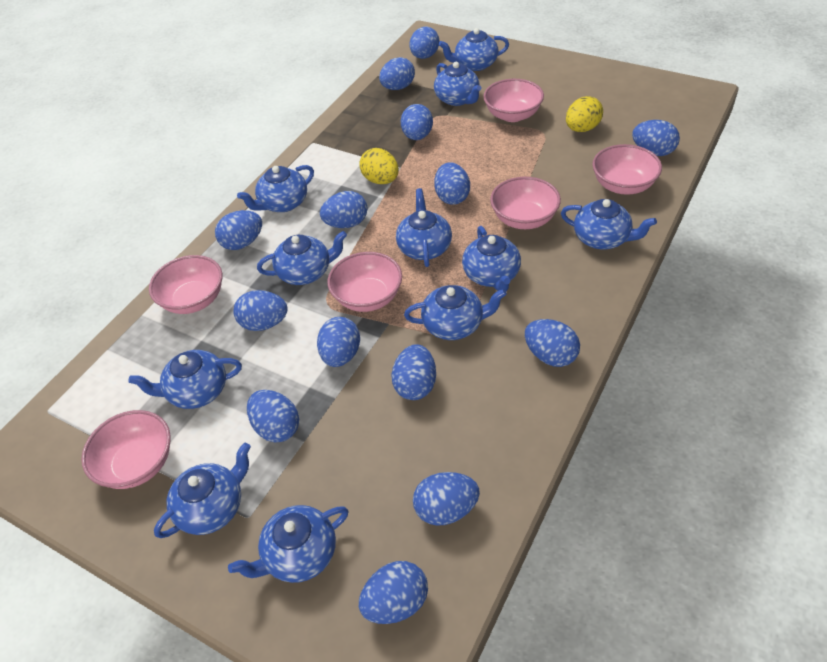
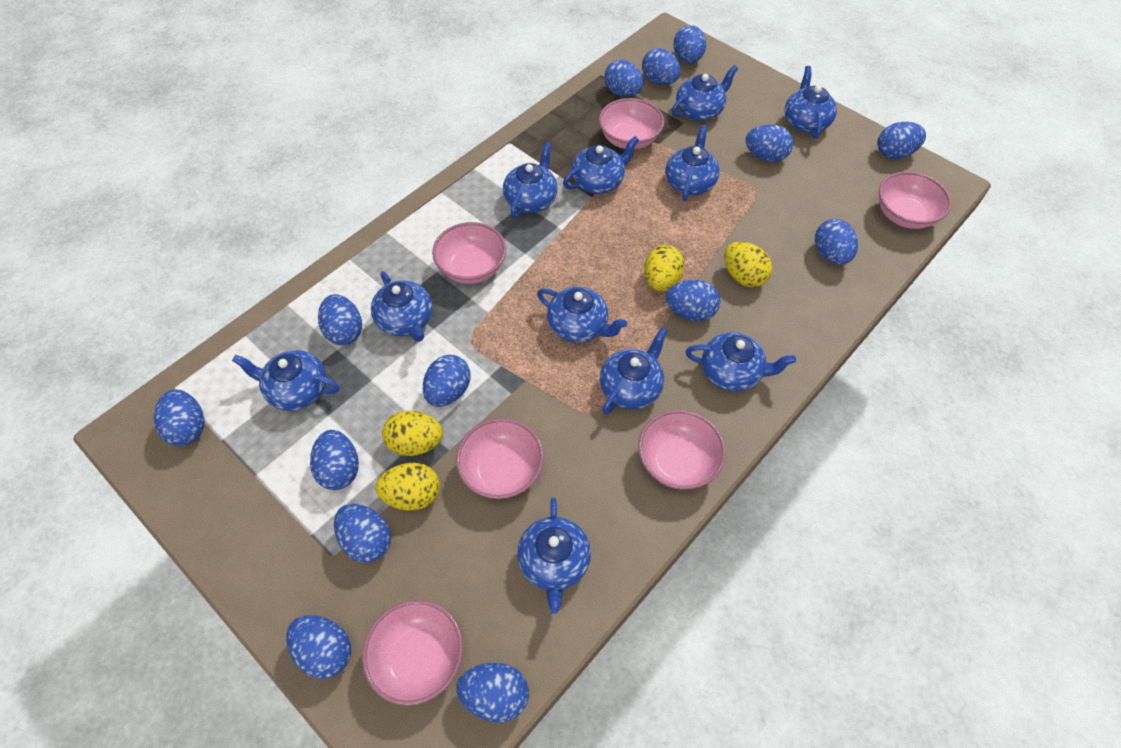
yellow egg: [359,148,399,184] [566,96,603,132] = 2 -> [375,463,440,511] [382,411,443,456] [644,245,685,291] [724,242,772,287] = 4

